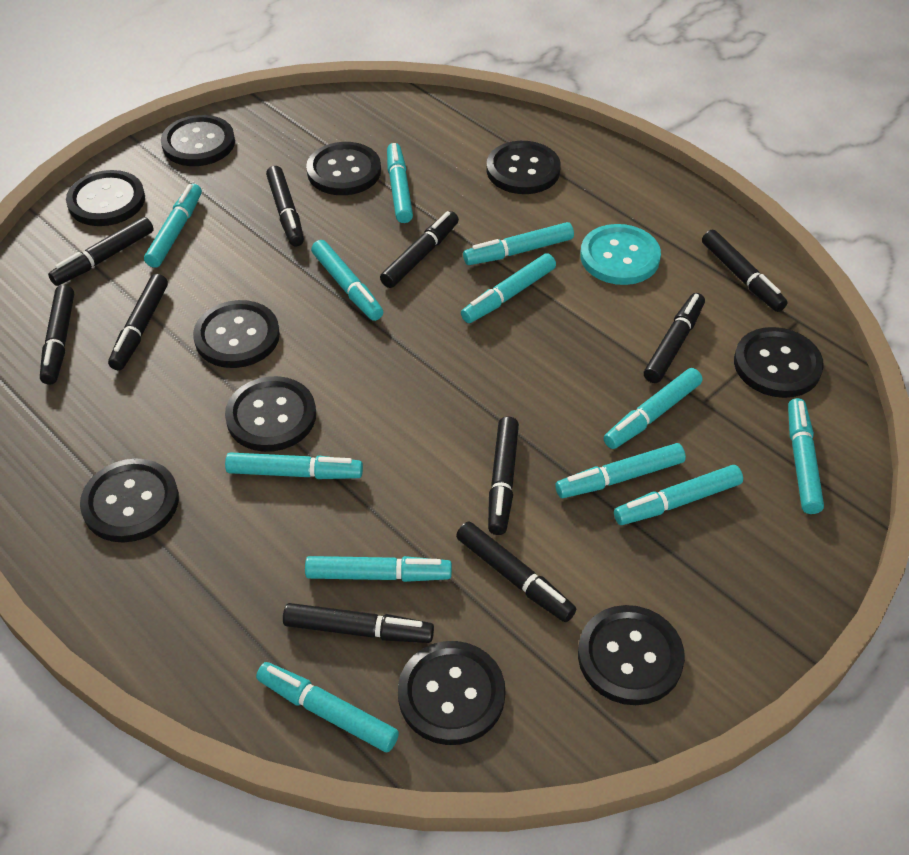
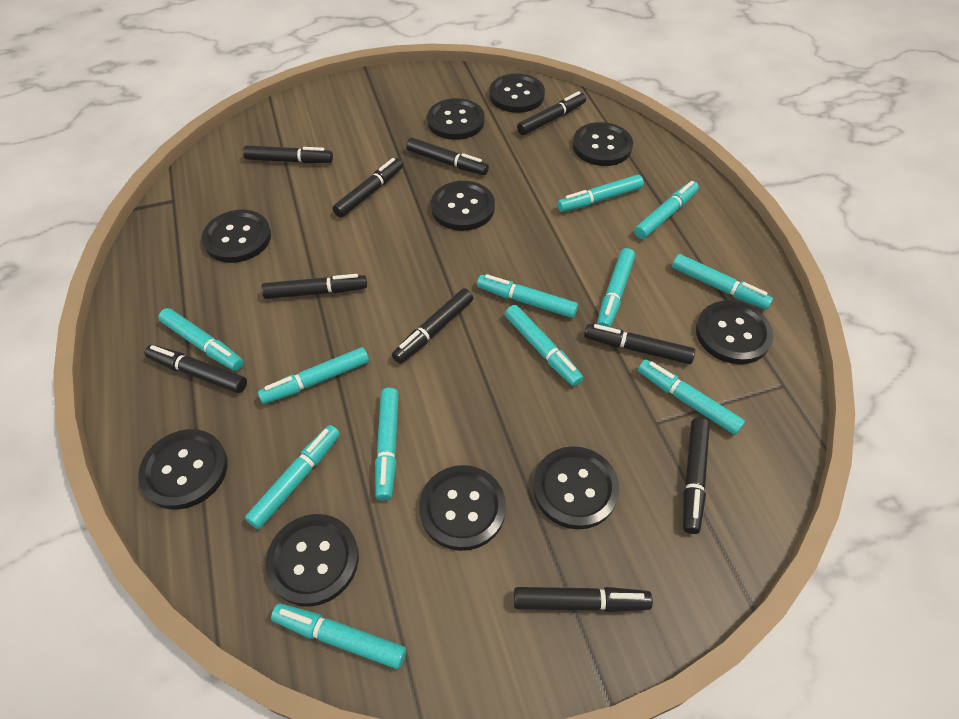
turquoise button: [580,224,661,285] = 1 -> none = 0

